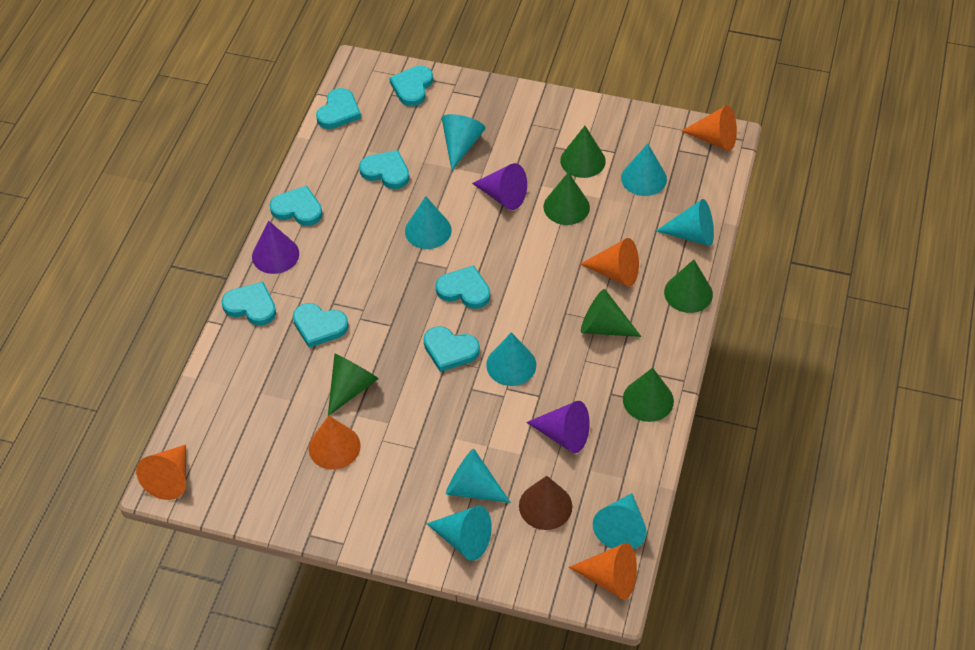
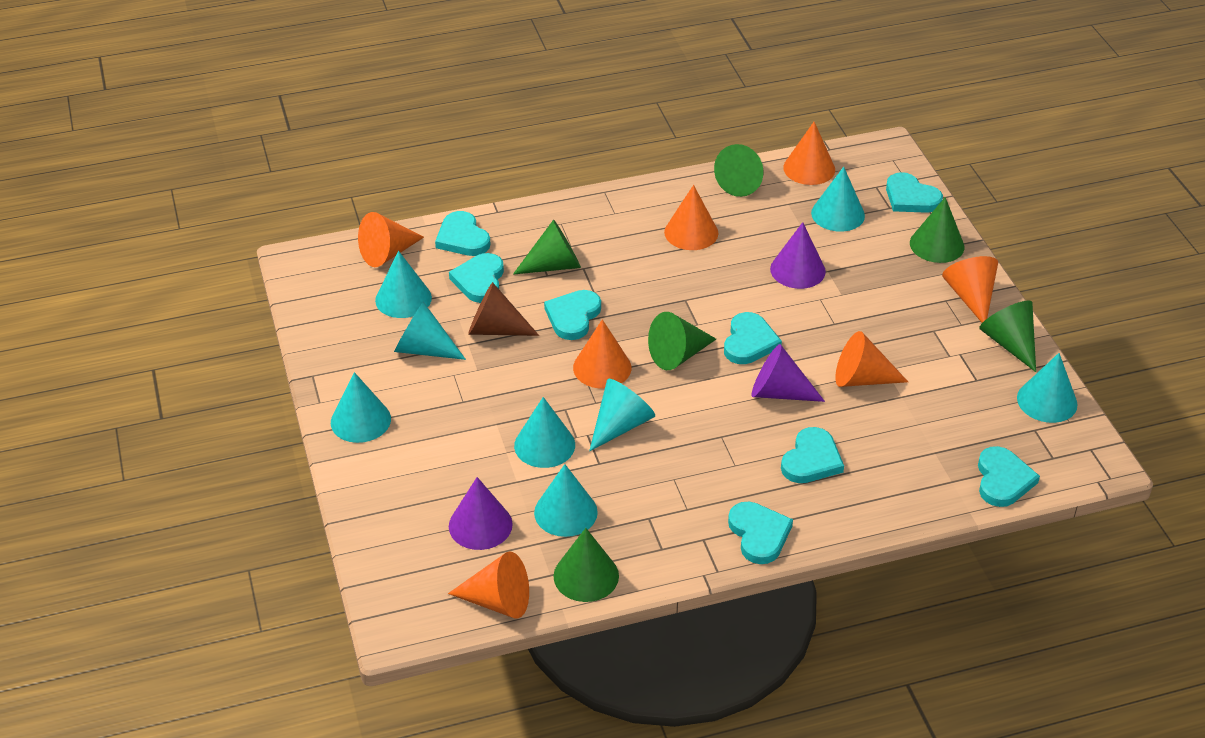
orange cone: [136,445,186,500] [309,416,361,470] [569,543,637,600] [580,238,639,287] [681,105,737,151] = 5 -> [358,212,424,267] [448,552,529,619] [573,319,631,388] [664,185,718,250] [783,122,835,185] [835,331,908,387] [942,256,998,323] = 7

